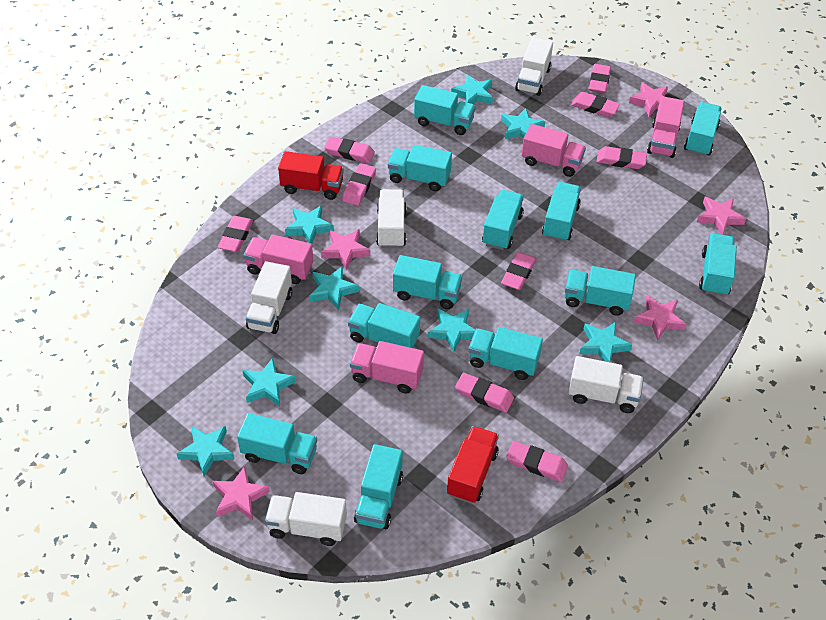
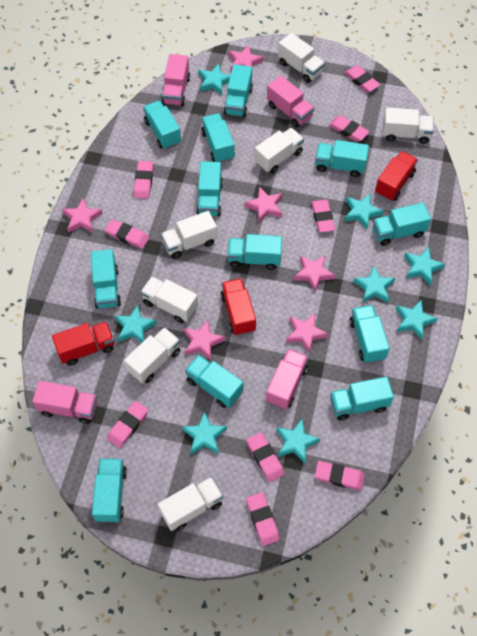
pink star: [212,466,270,521] [321,229,370,270] [629,82,668,117] [634,295,687,340] [697,197,746,235] = 5 -> [62,198,103,233] [183,320,225,361] [228,45,263,72] [245,187,282,222] [286,313,328,354] [294,255,335,292] = 6
red truck: [278,151,344,200] [447,426,499,503] = 2 -> [52,321,114,366] [220,278,256,336] [375,151,418,201] = 3
white truck: [246,261,292,334] [265,492,347,546] [376,189,407,248] [515,37,553,96] [568,356,644,413] = 5 -> [124,327,180,383] [141,276,198,323] [158,477,223,531] [161,211,217,259] [254,128,304,174] [278,33,325,83] [383,107,434,144] = 7

